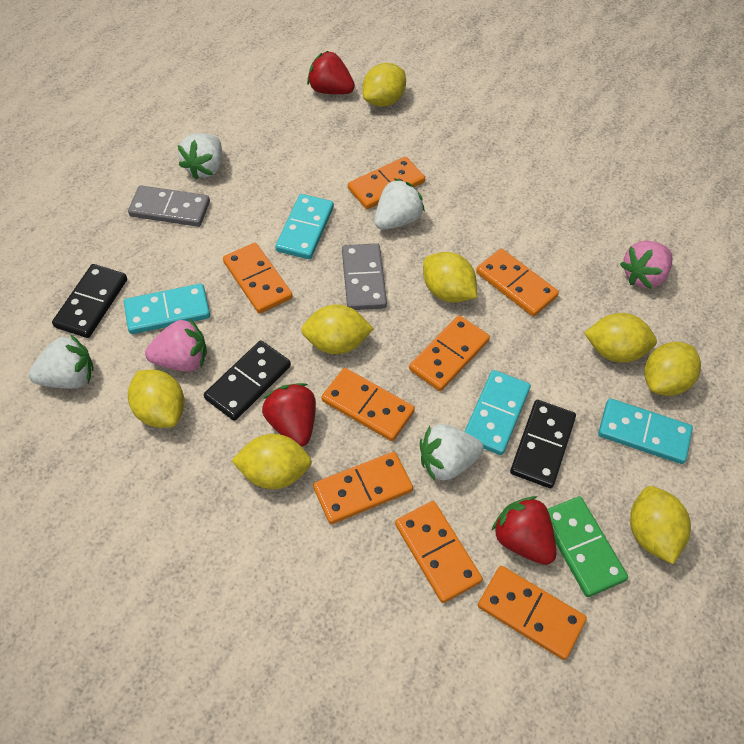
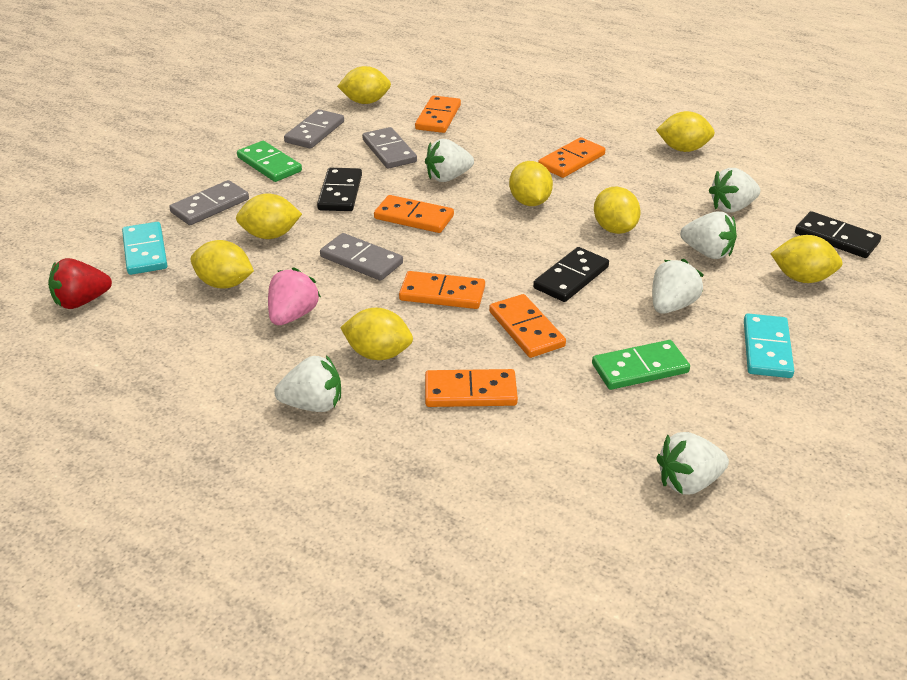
green domino: [547,496,628,597] = 1 -> [237,141,302,182] [592,340,690,390] = 2
grey domino: [128,185,210,227] [342,243,387,310] = 2 -> [169,180,249,225] [284,109,344,149] [320,233,403,281] [362,127,417,169] = 4
orange domino: [223,243,293,314] [313,452,413,524] [322,368,415,441] [348,157,425,210] [395,501,483,603] [409,315,490,391] [476,249,559,317] [478,566,587,660] = 8 -> [374,195,454,233] [399,271,485,309] [415,95,461,133] [425,369,518,407] [489,294,566,358] [538,137,605,178] = 6
pink strawberry: [145,318,207,372] [620,241,672,289] = 2 -> [268,267,321,325] = 1
red strawberry: [262,383,316,447] [307,51,355,94] [491,496,556,565] = 3 -> [48,258,112,309] = 1
turquoise domino: [124,284,210,334] [275,194,334,259] [464,370,531,455] [598,398,693,464] = 4 -> [122,222,168,275] [744,314,794,378] = 2
white strawberry: [29,334,94,389] [178,133,222,180] [375,178,425,230] [420,424,484,481] = 4 -> [274,355,341,412] [425,139,474,182] [652,259,703,314] [657,432,729,495] [680,211,737,259] [709,168,760,213] = 6

